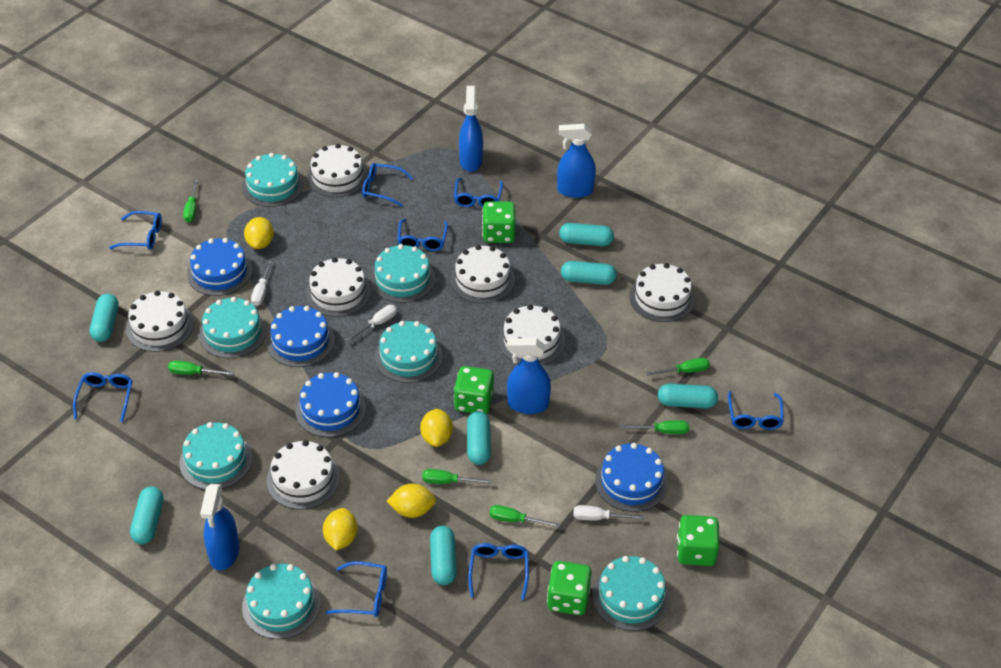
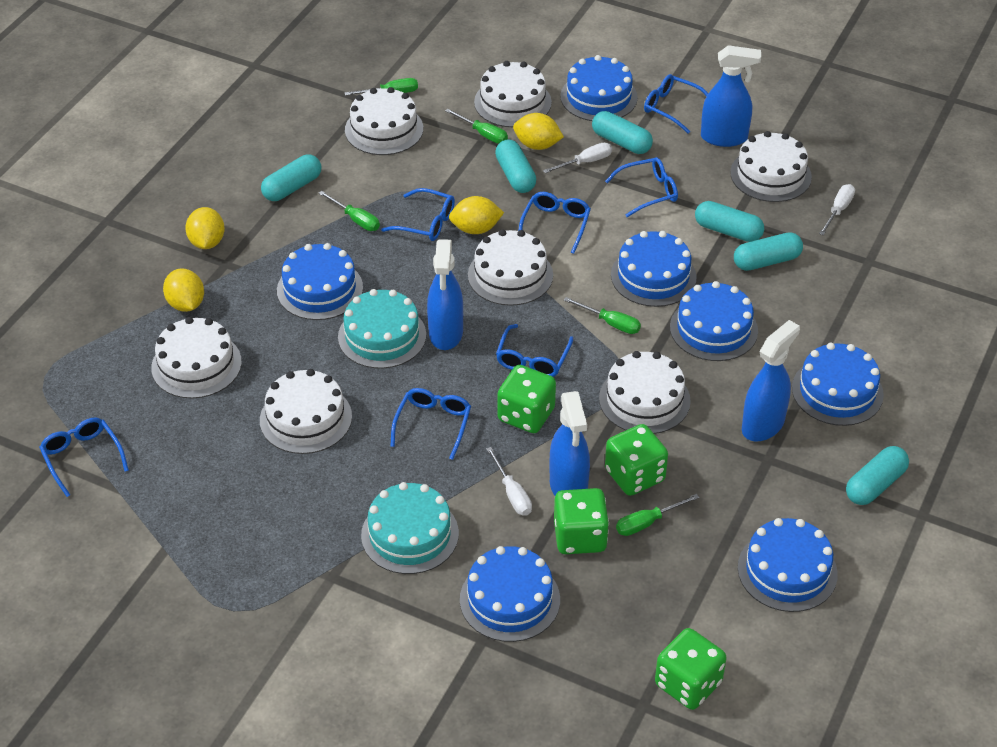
blue cake: [187,238,252,296] [267,306,335,367] [296,372,366,437] [595,443,668,512] = 4 -> [277,243,363,320] [460,546,560,642] [560,55,638,121] [611,231,697,307] [670,281,758,361] [738,518,838,612] [792,343,884,426] = 7
blue glasses: [73,372,133,422] [109,211,162,250] [326,561,387,617] [362,163,413,207] [397,219,448,251] [454,178,503,207] [468,543,529,600] [728,391,784,430] = 8 -> [39,417,129,497] [381,188,455,241] [390,388,471,460] [496,324,573,377] [519,192,591,254] [605,157,678,217] [644,74,708,134] = 7
green screwdriver: [168,360,234,375] [183,179,198,222] [422,469,492,484] [489,505,560,527] [621,420,689,434] [646,358,710,376] = 6 -> [318,191,380,231] [345,78,418,96] [445,109,508,144] [564,297,641,334] [616,494,699,536] = 5
turquoise cake: [179,422,253,490] [199,297,267,358] [242,153,304,207] [242,564,321,639] [370,244,435,303] [375,321,443,383] [592,556,670,631] = 7 -> [338,289,426,369] [361,482,459,574] = 2
turquoise capsule: [90,294,119,342] [130,486,164,544] [430,525,457,585] [467,411,491,465] [559,223,614,246] [561,261,617,285] [658,384,718,408] = 7 -> [261,154,321,201] [495,139,536,193] [592,111,653,154] [695,201,764,242] [734,232,803,271] [846,446,909,505] = 6

